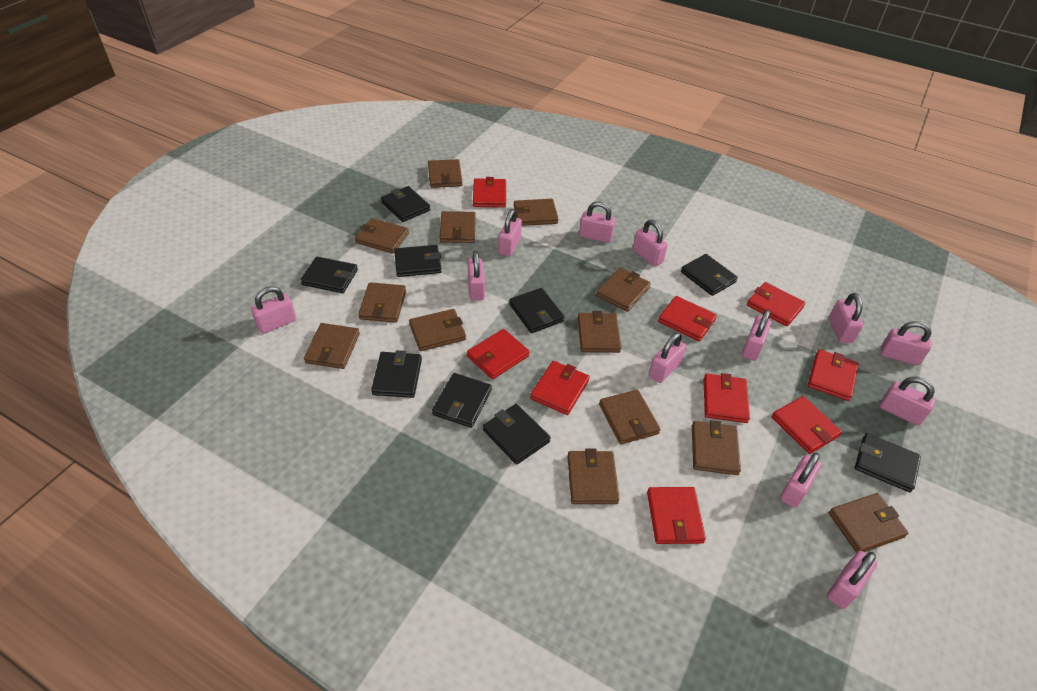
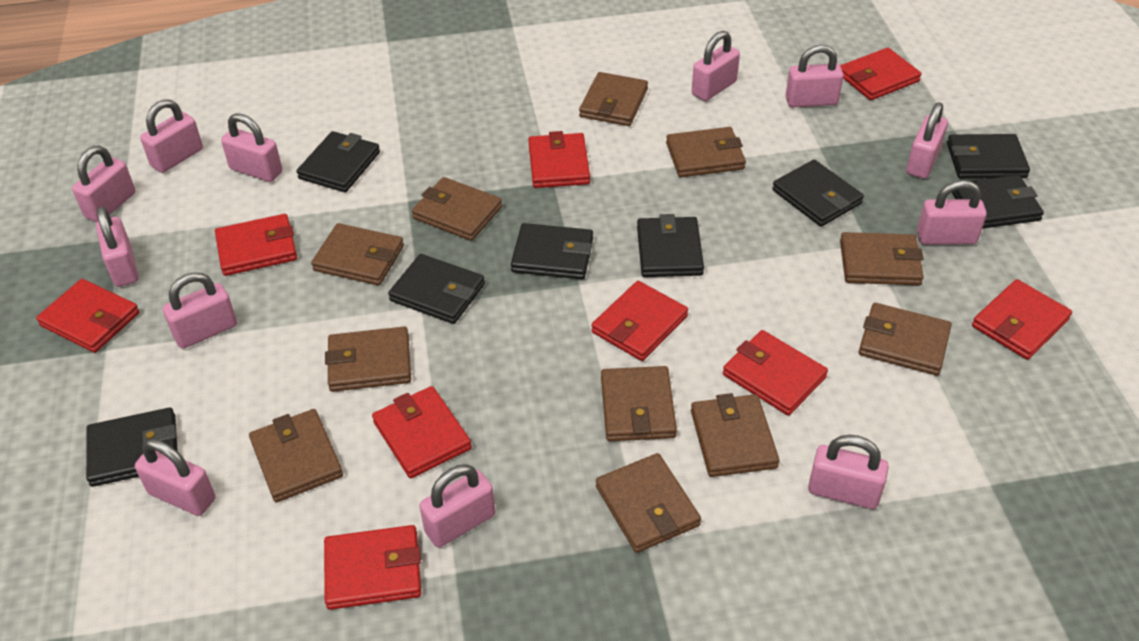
black wallet: [301,257,358,293] [371,350,422,398] [381,186,430,222] [394,245,442,277] [432,373,492,428] [483,404,551,465] [509,288,564,333] [681,254,738,296] [855,433,921,493] = 9 -> [86,407,178,487] [297,131,380,192] [388,254,485,324] [511,223,593,279] [637,214,704,277] [772,159,864,227] [947,134,1030,179] [952,175,1044,229] = 8
brown wallet: [304,323,360,369] [355,218,409,254] [358,282,406,323] [409,309,466,351] [428,159,462,188] [439,211,476,243] [514,199,558,226] [567,448,620,504] [577,311,621,353] [596,268,651,312] [599,390,661,444] [692,420,741,475] [829,493,908,553] = 13 -> [249,409,343,503] [311,223,404,285] [325,327,411,392] [412,177,502,241] [579,72,648,126] [596,453,701,553] [601,366,677,441] [666,127,746,177] [691,393,779,477] [840,232,924,285] [859,303,952,376] = 11

